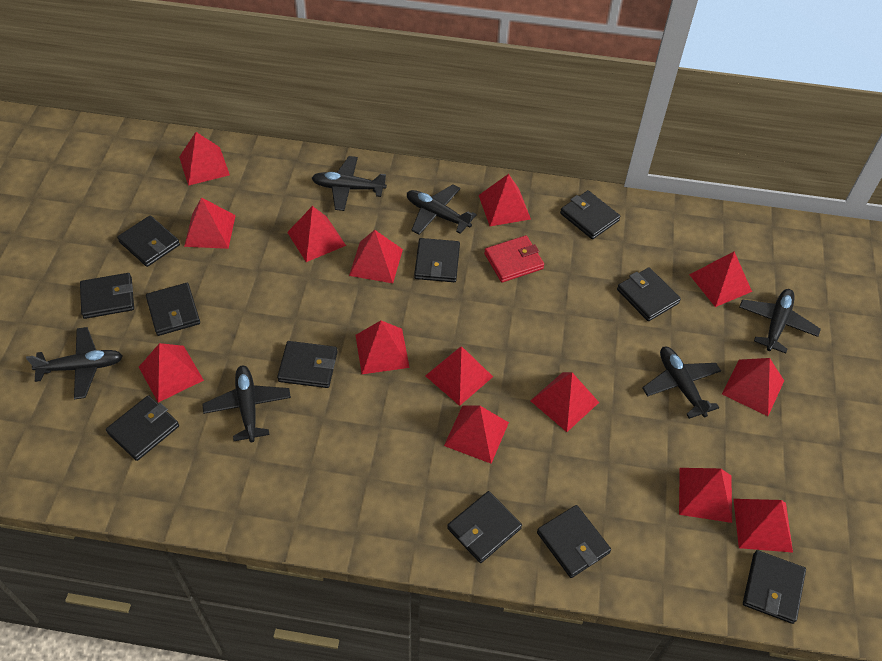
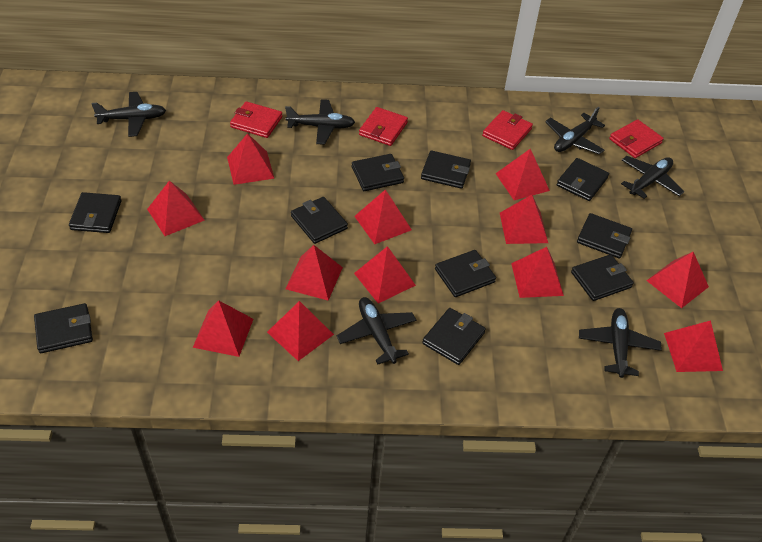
black wallet: [80,273,134,319] [106,395,179,461] [117,215,180,267] [146,283,200,336] [277,341,337,388] [414,238,460,282] [447,491,522,563] [537,505,611,578] [560,190,620,239] [617,267,681,321] [743,550,806,624] = 11 -> [34,303,93,353] [69,192,122,233] [291,197,348,244] [352,154,404,191] [421,150,471,189] [422,308,486,365] [435,250,496,297] [557,158,609,201] [571,254,634,301] [577,213,632,258] = 10
red pyramid: [139,343,204,402] [179,132,230,186] [184,197,236,249] [287,206,346,262] [349,230,403,283] [356,321,410,374] [425,346,493,406] [444,405,509,464] [479,174,531,226] [530,372,599,432] [679,468,732,523] [689,252,752,307] [722,358,784,416] [733,499,793,553] = 14 -> [147,180,204,236] [193,300,253,357] [227,133,275,185] [267,301,334,361] [285,245,343,301] [354,189,412,244] [354,246,416,303] [495,149,550,200] [500,195,548,244] [511,247,564,298] [646,252,709,308] [664,320,723,372] = 12
red wallet: [484,235,544,282] = 1 -> [230,101,282,138] [359,107,408,146] [482,110,533,150] [609,119,664,158] = 4

